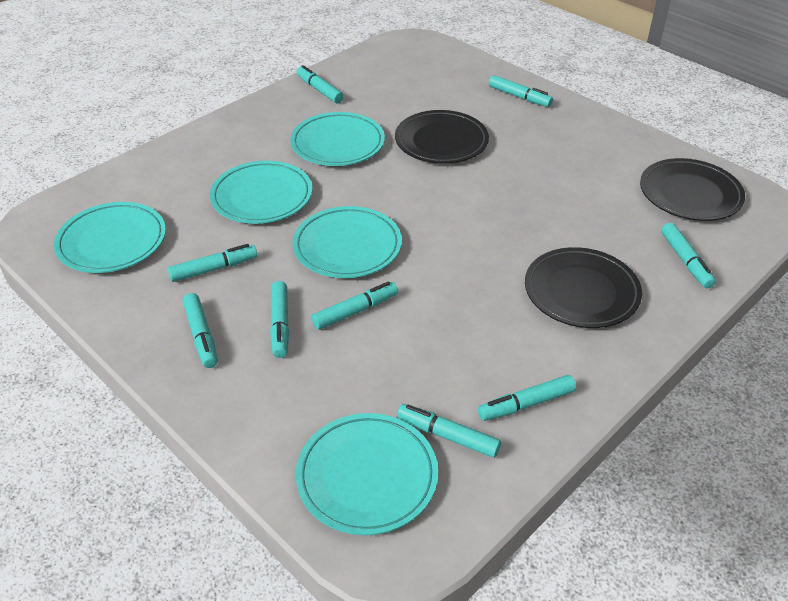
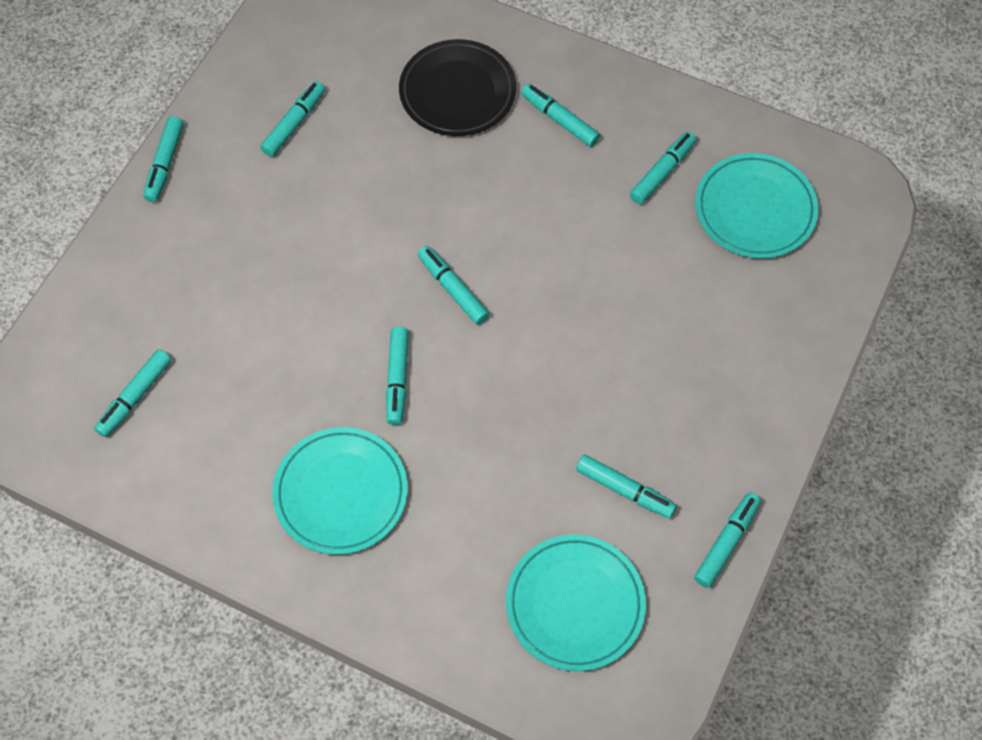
black plate: [395,110,489,164] [525,247,642,328] [640,158,745,221] = 3 -> [399,39,516,136] = 1
turquoise plate: [54,202,166,273] [210,161,312,224] [290,112,385,166] [293,206,402,278] [296,413,438,535] = 5 -> [272,427,408,555] [506,535,646,671] [695,153,818,259] = 3

